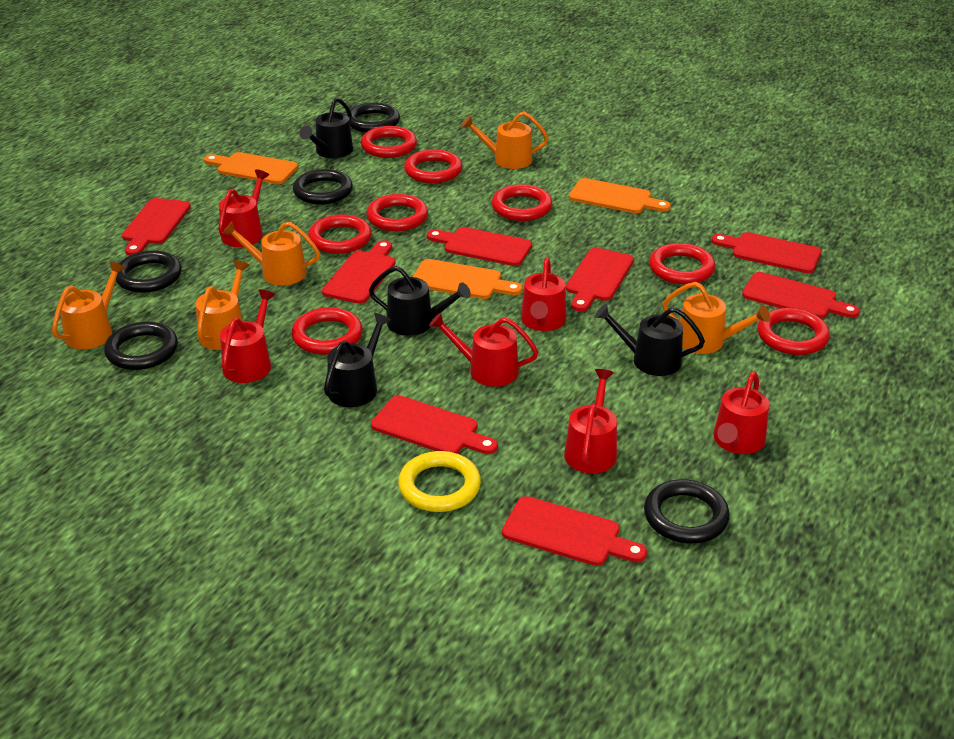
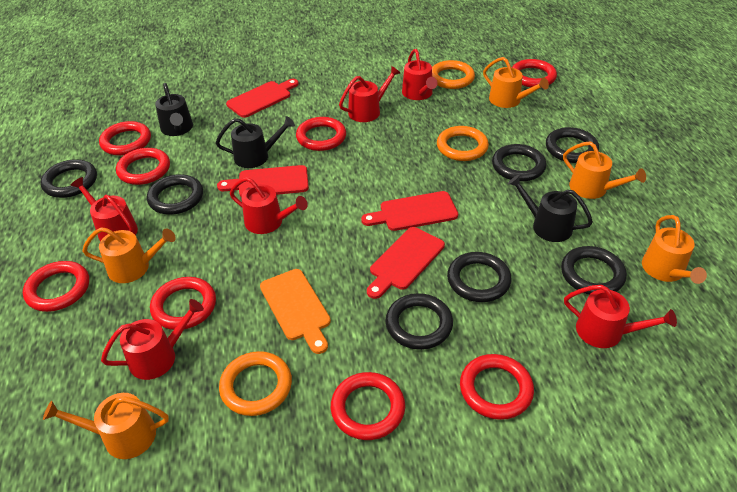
black ring: [104,322,178,370] [116,250,182,293] [293,169,353,205] [346,102,400,133] [644,479,730,543] = 5 -> [41,159,97,198] [147,174,203,215] [386,293,453,350] [447,252,511,302] [492,144,546,181] [546,127,599,163] [561,246,627,295] = 7
black watering can: [299,98,353,158] [324,313,391,407] [369,266,471,336] [595,304,705,376] = 4 -> [155,83,193,136] [216,116,295,168] [508,175,593,242] = 3
orange cutting board: [204,152,298,184] [413,259,523,299] [569,178,671,214] = 3 -> [260,269,331,354] = 1
orange ring: none = 0 -> [219,351,292,416] [432,60,475,89] [437,126,489,161] = 3
red cutting board: [122,198,191,256] [322,240,396,304] [371,396,498,454] [427,227,532,266] [502,496,647,566] [566,248,634,312] [711,232,821,273] [742,272,860,319] = 8 -> [217,165,309,196] [226,79,299,118] [361,191,458,231] [367,227,445,299] = 4
yellow ring: [398,451,481,512] = 1 -> none = 0

